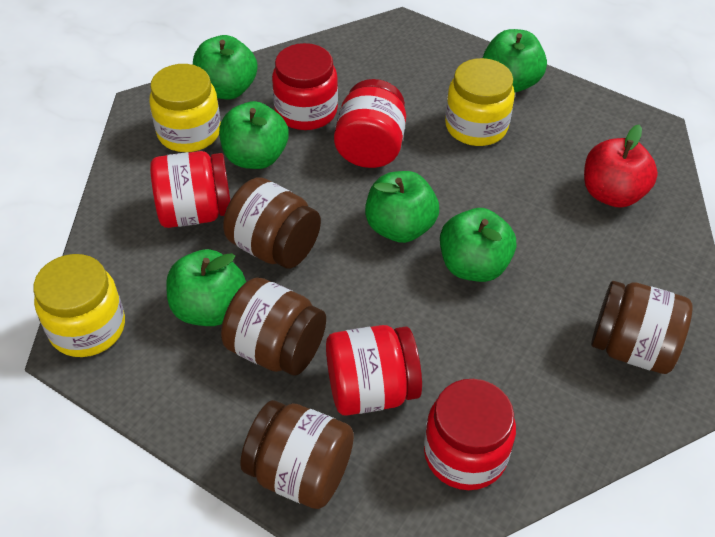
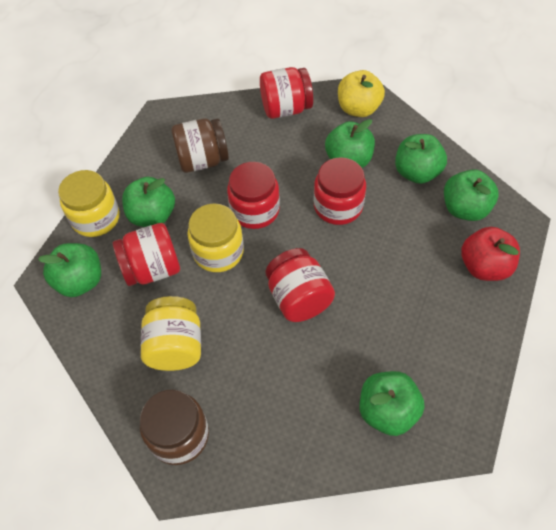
brown jar: [221,277,326,376] [223,177,321,269] [240,400,354,509] [591,281,693,374] = 4 -> [140,390,209,465] [171,118,229,173] = 2
yellow apple: none = 0 -> [338,70,385,117] = 1

